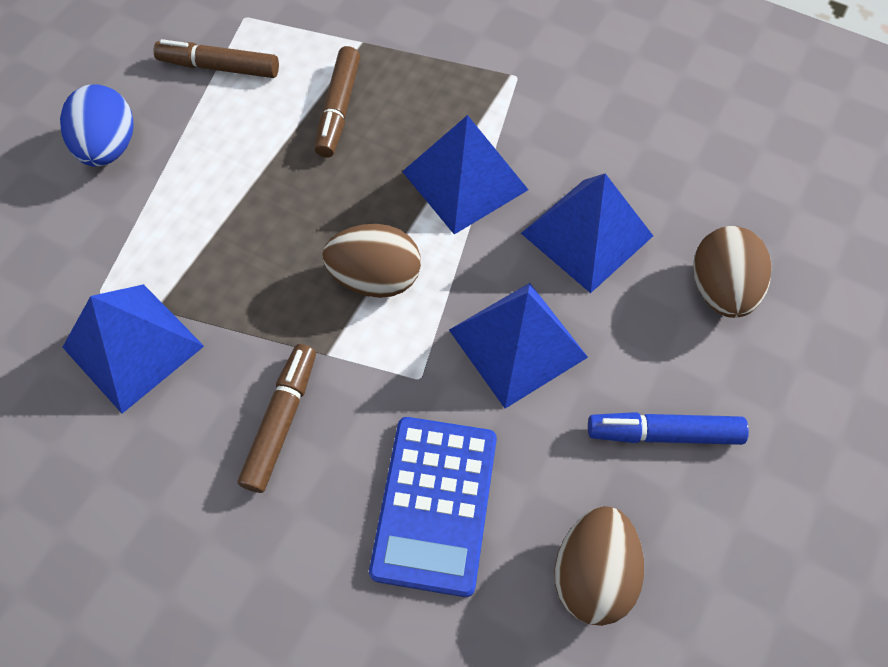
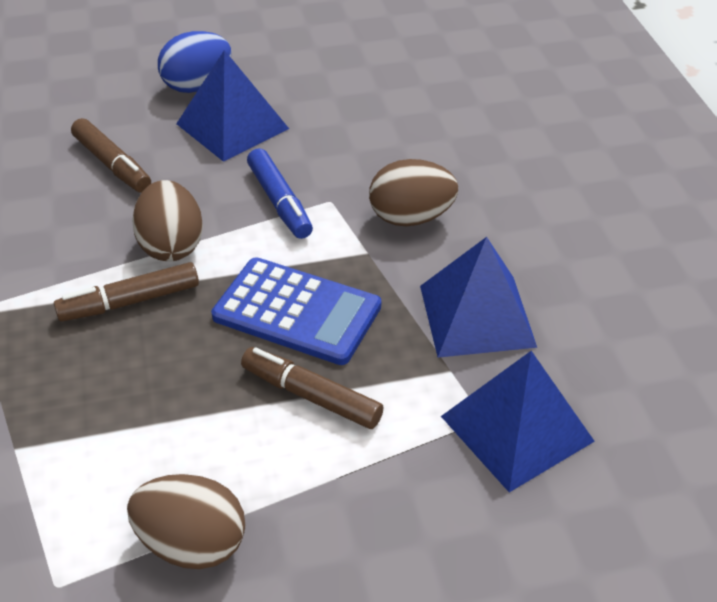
blue pyramid: [62,284,204,414] [402,115,528,235] [449,283,588,409] [521,173,653,293] = 4 -> [176,50,289,162] [420,237,537,358] [441,351,595,492] = 3

